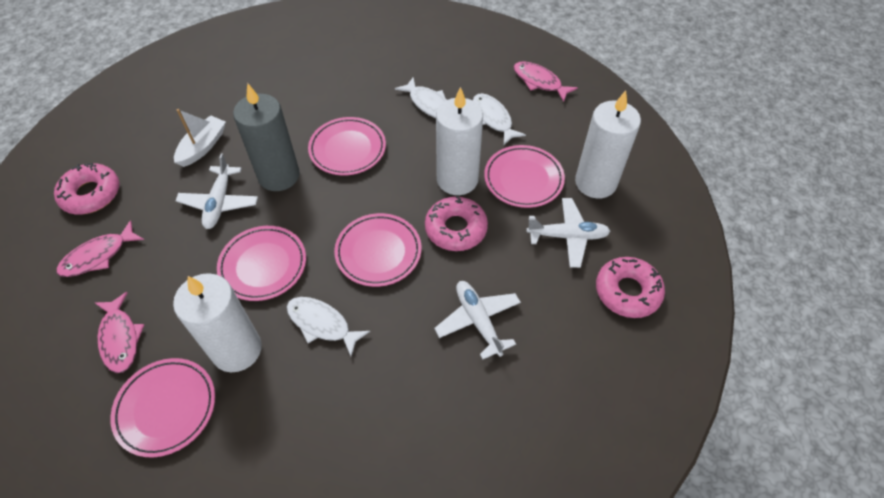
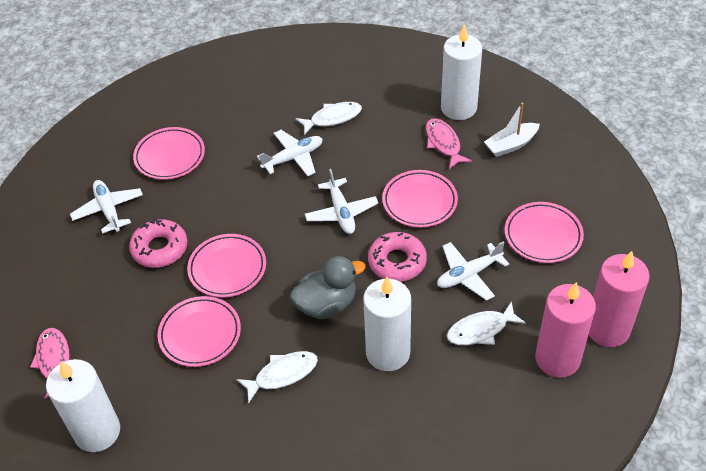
grey candle: [233,83,300,191] = 1 -> none = 0
grey duck: none = 0 -> [290,256,366,319] = 1
pink candle: none = 0 -> [535,282,596,378] [589,251,649,347] = 2
pink donut: [54,163,120,214] [425,196,488,251] [596,257,665,318] = 3 -> [129,219,187,268] [368,232,427,282] = 2
pink fish: [56,220,144,277] [95,292,144,373] [514,61,578,102] = 3 -> [30,328,70,399] [426,118,472,169] = 2
white plane: [175,153,258,229] [434,281,521,359] [526,198,610,268] = 3 -> [70,180,143,234] [257,130,322,176] [305,169,378,234] [437,241,509,301] = 4

